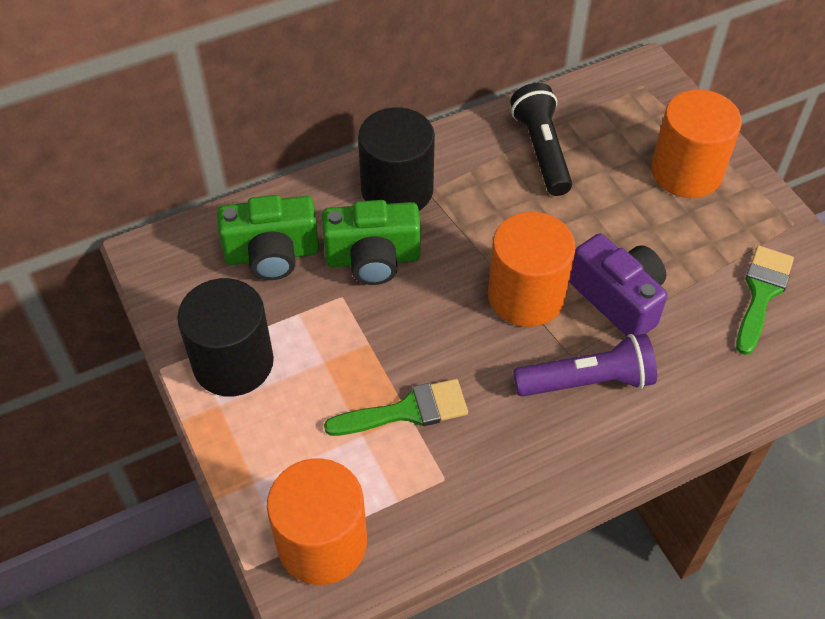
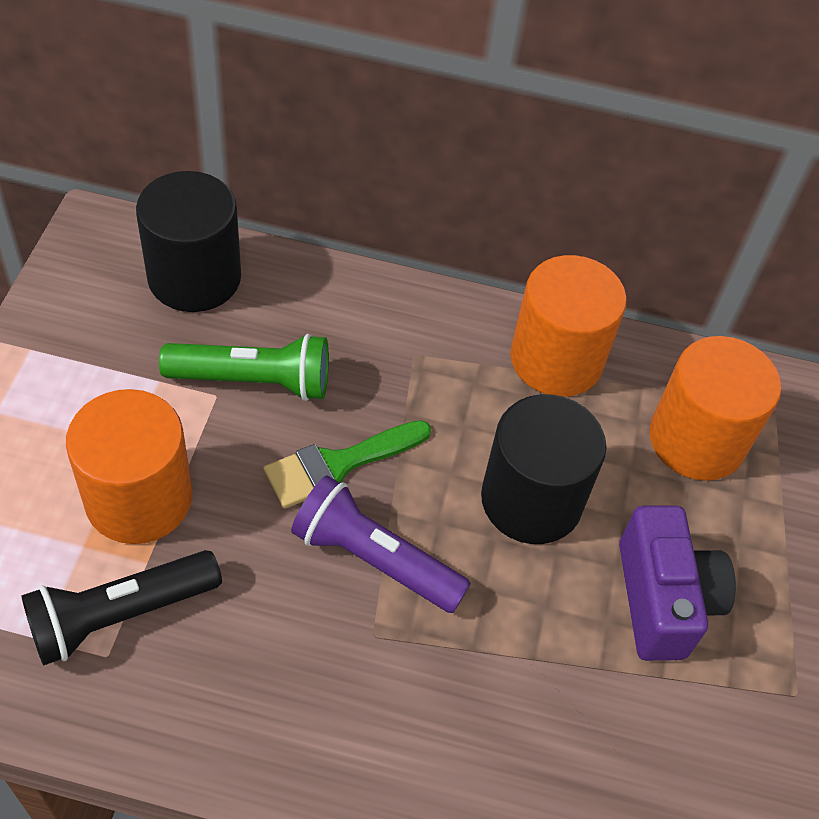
green brush: [324,379,468,436] [736,246,794,355] = 2 -> [263,420,431,509] = 1
green camera: [217,195,319,280] [322,200,421,285] = 2 -> none = 0
green flashlight: none = 0 -> [159,334,329,401] = 1

